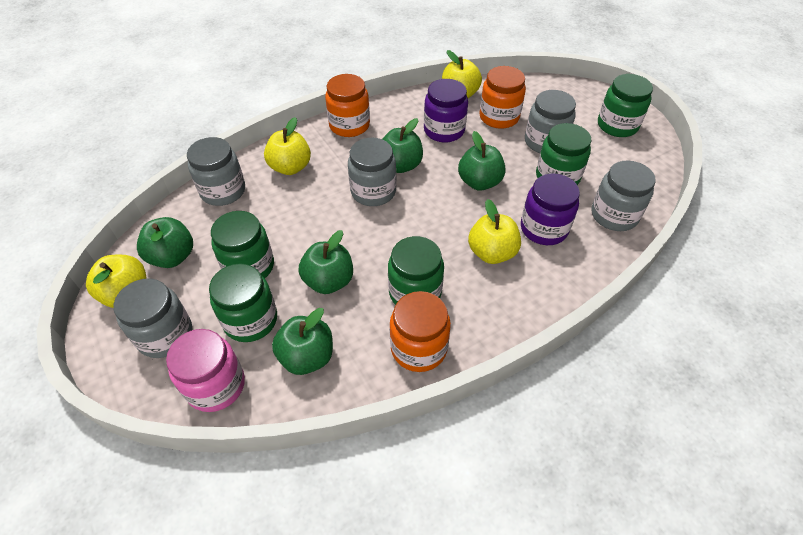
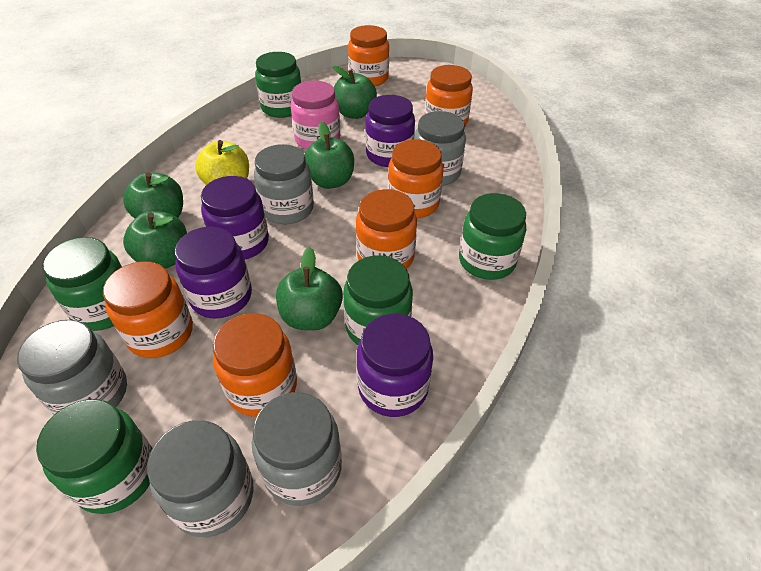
orange jar: [325,74,370,137] [390,291,451,372] [479,66,526,129] = 3 -> [103,261,193,358] [213,313,297,417] [348,25,389,86] [356,189,417,269] [388,139,444,218] [425,65,473,126] = 6
purple jar: [424,79,468,142] [521,174,580,245] = 2 -> [174,227,252,318] [201,176,269,259] [357,314,433,417] [365,95,415,167] = 4
yellow apple: [86,254,147,308] [264,117,311,175] [442,50,482,98] [468,199,521,264] = 4 -> [195,140,249,185] = 1

